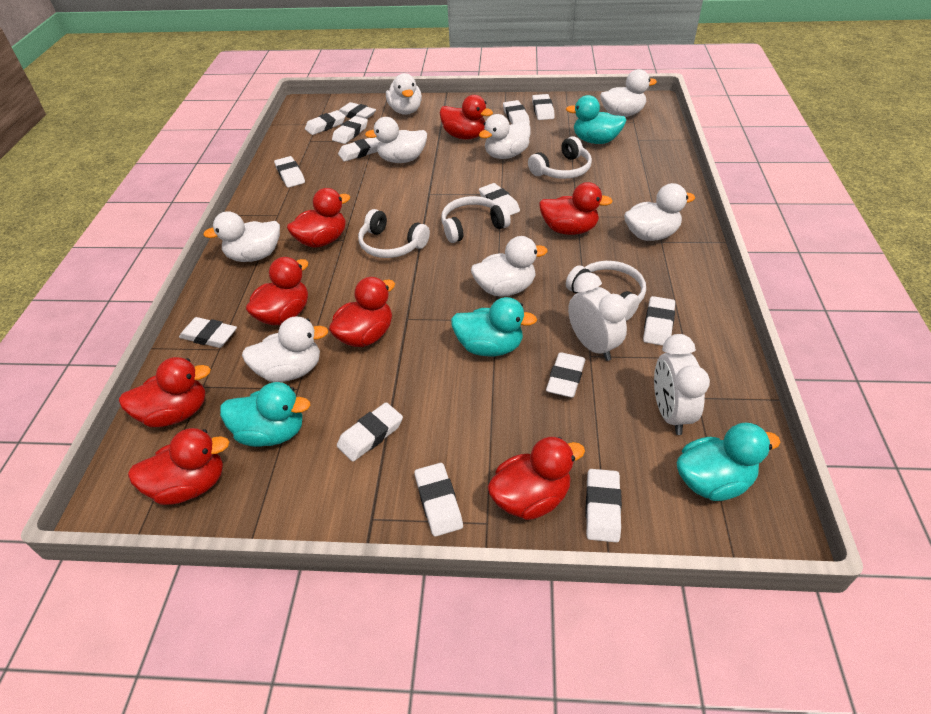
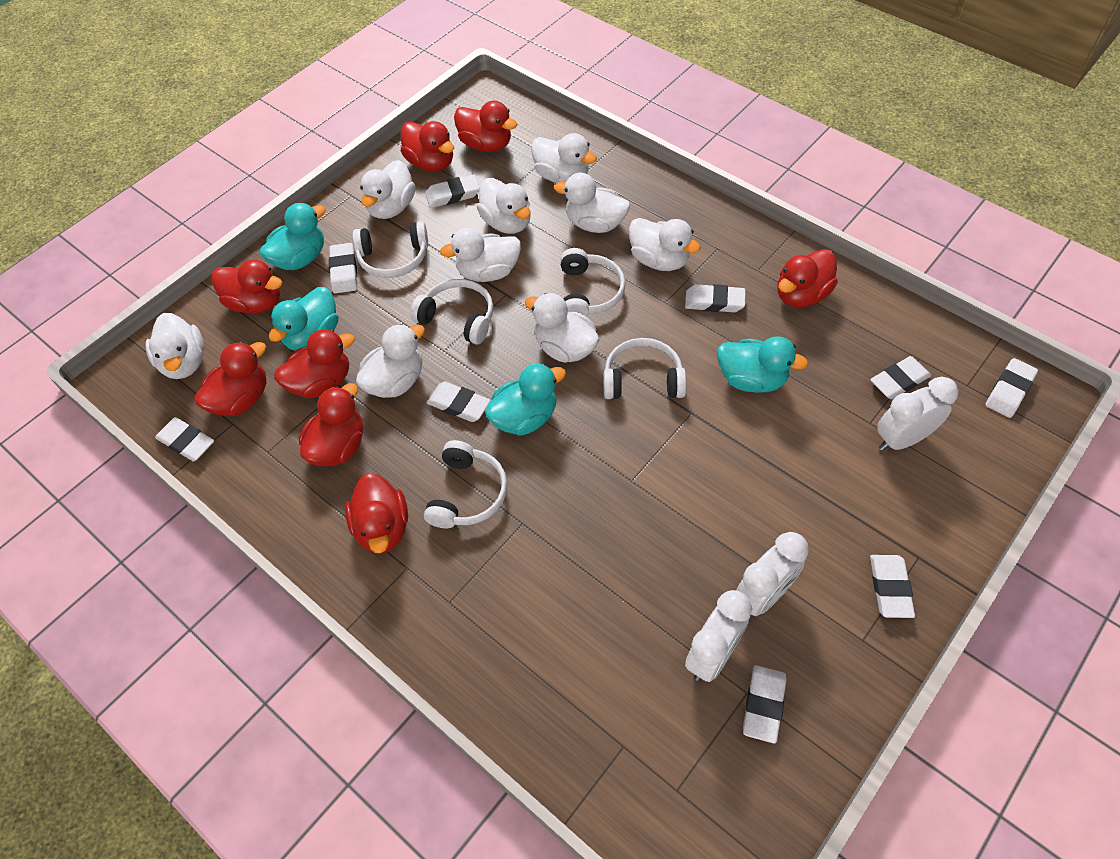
white clock: [568,272,628,361] [654,334,710,435] = 2 -> [685,590,752,682] [736,532,809,616] [877,377,959,451] = 3
white duck: [203,211,280,262] [242,317,329,382] [365,117,427,163] [386,73,422,115] [471,236,548,297] [479,114,531,159] [600,69,657,117] [624,183,695,241] = 8 -> [145,313,204,379] [356,324,425,398] [360,160,416,219] [440,228,521,282] [477,178,531,234] [525,293,599,363] [531,133,597,183] [554,173,630,233] [629,218,701,271] = 9
white eraser: [179,317,237,348] [274,156,305,188] [305,110,345,135] [332,116,368,144] [337,402,403,462] [338,137,380,162] [339,102,376,119] [415,463,463,537] [479,183,520,215] [503,100,530,125] [532,94,555,120] [546,352,585,398] [586,469,622,543] [643,296,675,346] = 14 -> [155,417,214,462] [329,243,357,293] [425,175,480,208] [427,382,491,422] [685,284,746,312] [743,665,787,744] [870,356,931,399] [870,555,915,618] [985,358,1038,418] = 9
white headphones: [358,209,430,258] [441,196,511,243] [528,136,592,179] [566,261,646,321] = 4 -> [352,221,428,278] [410,279,493,344] [424,440,508,528] [560,248,626,317] [603,338,687,399] = 5

